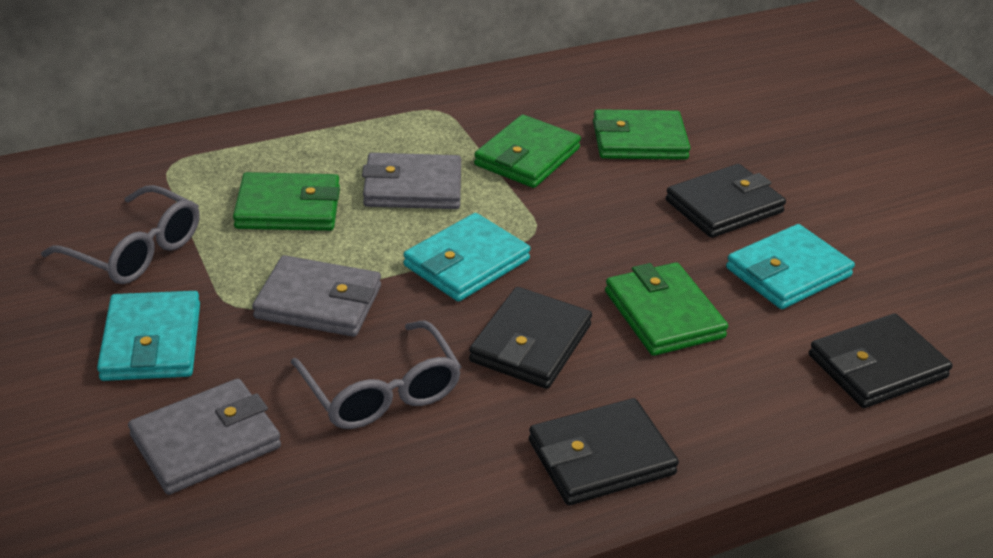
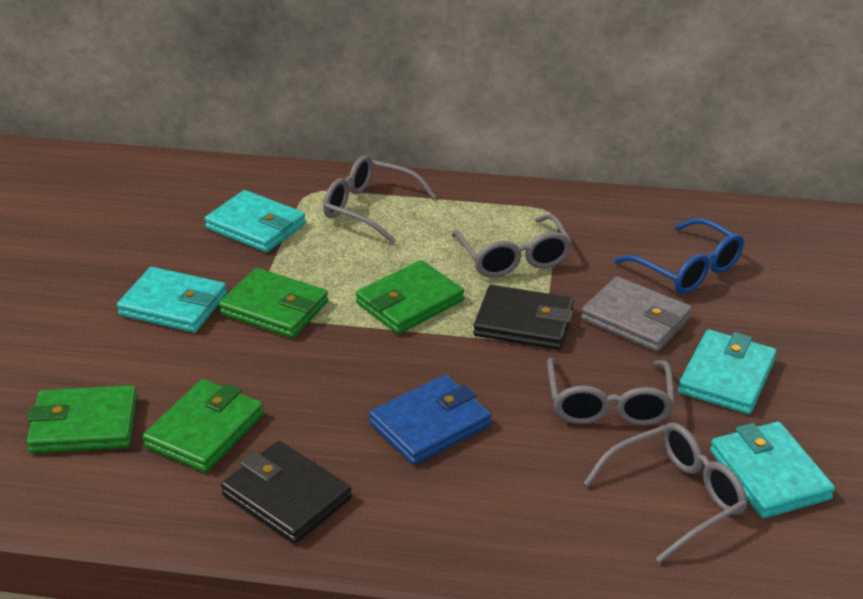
black wallet: [469,287,592,389] [529,398,679,505] [666,164,786,238] [809,313,953,408] = 4 -> [221,441,352,544] [473,285,574,350] = 2
blue glasses: none = 0 -> [614,218,744,294] = 1
blue wallet: none = 0 -> [369,374,492,465] = 1
grey glasses: [41,185,199,284] [291,321,461,429] = 2 -> [323,155,437,244] [452,214,572,278] [547,358,675,426] [584,422,747,563] = 4
grey wallet: [128,378,281,495] [252,255,381,337] [362,153,461,209] = 3 -> [581,276,692,352] = 1
turquoise wallet: [97,291,200,381] [403,213,531,302] [726,224,855,309] = 3 -> [117,267,227,333] [205,190,306,252] [678,330,777,414] [710,422,835,519] = 4

